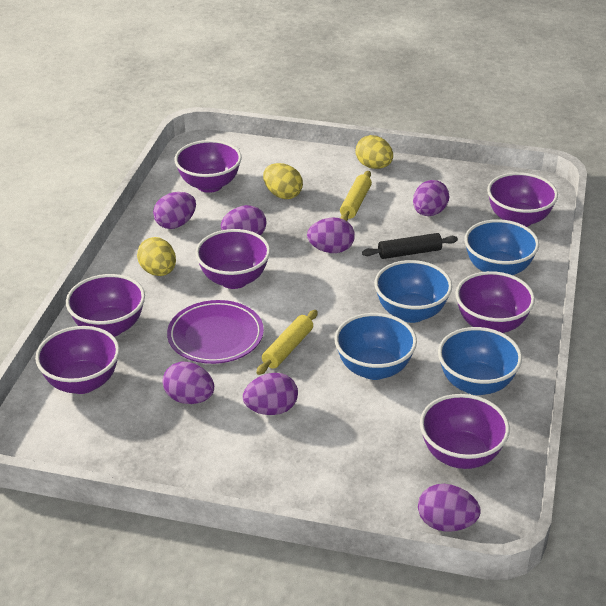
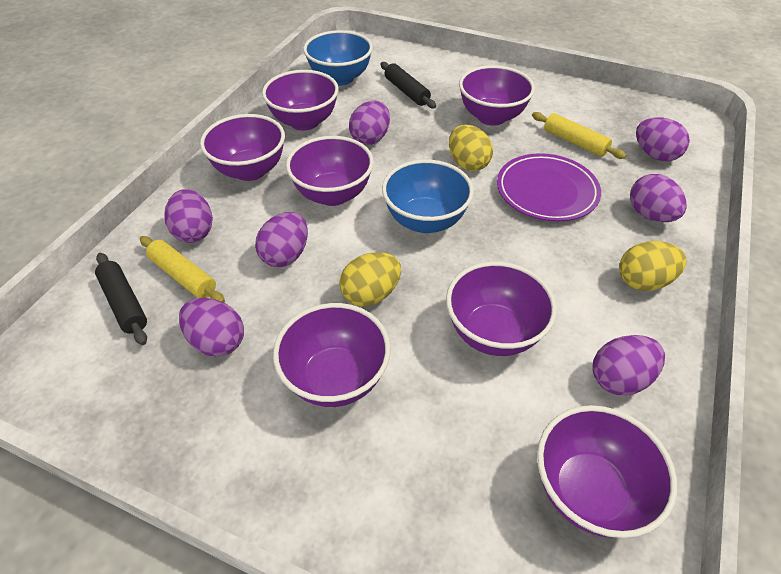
black rolling pin: [362,233,458,259] = 1 -> [95,253,147,345] [381,62,436,108] = 2
blue bowl: [335,313,417,380] [374,260,452,323] [438,327,522,395] [464,219,539,275] = 4 -> [303,30,373,86] [382,160,474,233] = 2

